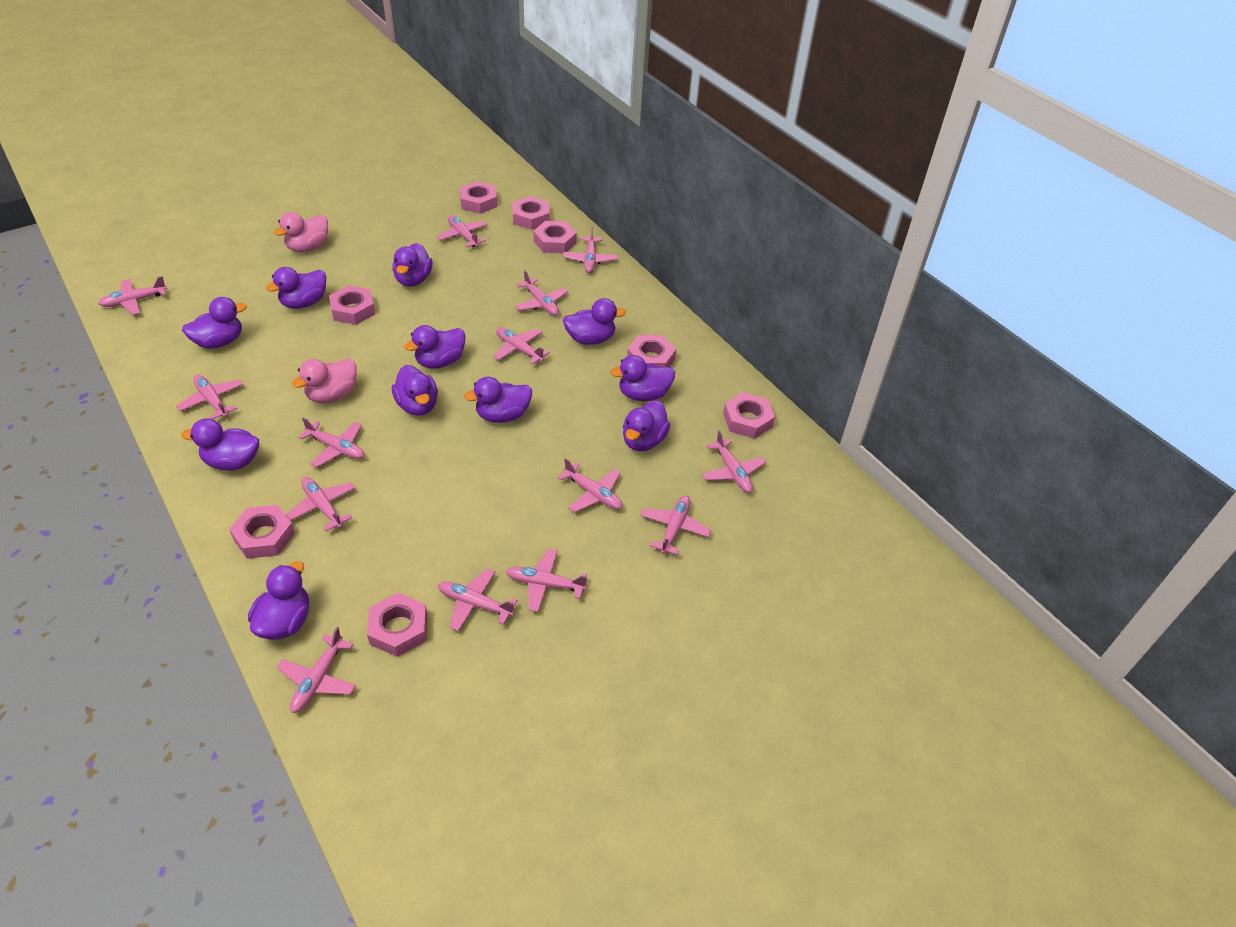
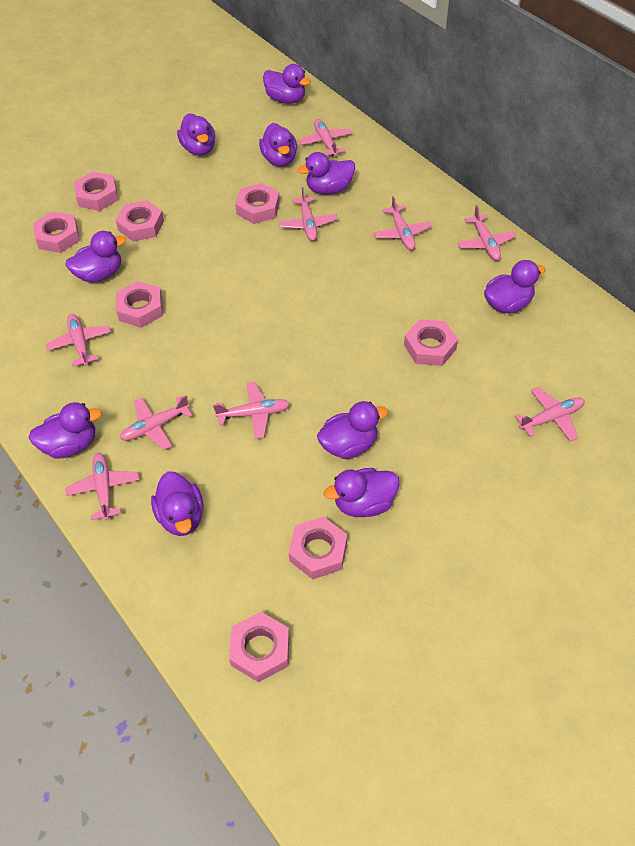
pink duck: [274,212,328,252] [292,358,357,403] = 2 -> none = 0
pink plane: [98,276,167,315] [176,375,243,419] [277,627,356,713] [286,477,355,531] [298,417,364,467] [437,215,487,247] [438,568,518,631] [493,327,550,365] [506,549,587,612] [515,270,568,316] [558,458,623,512] [563,227,618,273] [641,495,711,555] [702,430,766,493] = 14 -> [45,314,111,366] [65,453,139,521] [120,395,193,450] [213,382,290,439] [279,187,338,241] [299,119,352,156] [373,196,432,250] [457,205,516,260] [515,387,585,442] = 9
purple duck: [181,418,259,471] [182,297,247,349] [248,561,309,640] [266,267,326,309] [392,243,433,287] [392,365,438,416] [404,325,466,369] [464,377,532,423] [563,298,626,345] [610,355,675,401] [623,401,670,451] = 11 -> [28,402,102,459] [65,231,126,283] [151,471,203,536] [177,113,215,156] [259,123,297,167] [263,64,311,104] [297,152,355,194] [317,401,388,459] [324,468,400,517] [484,260,546,313] = 10

